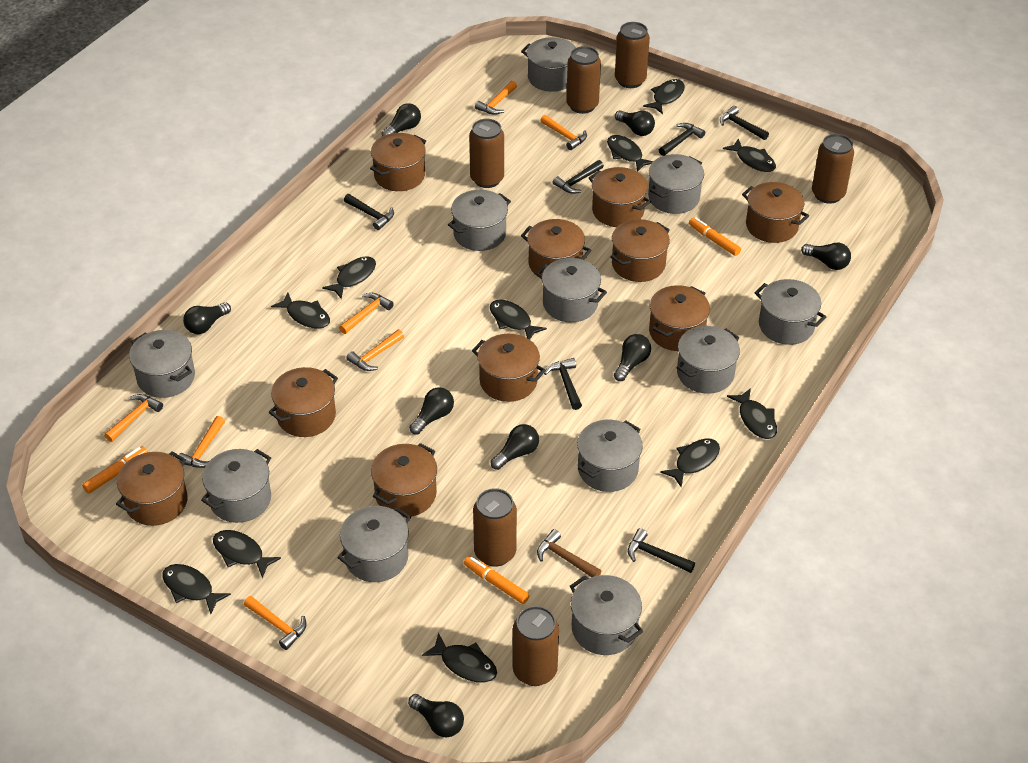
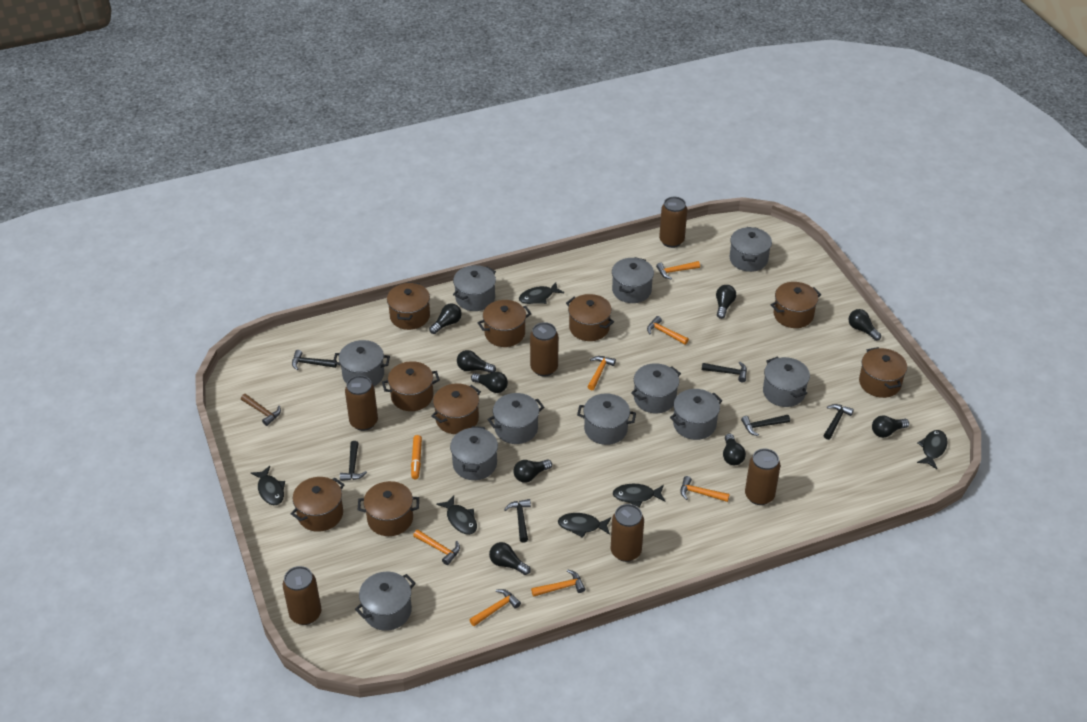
black fish: [162,564,231,614] [213,530,281,578] [271,293,330,329] [322,256,376,299] [422,633,497,683] [490,300,547,339] [607,135,653,172] [643,79,685,114] [660,439,720,488] [723,138,776,172] [727,388,777,439] = 11 -> [251,466,285,505] [436,495,477,535] [519,282,564,304] [558,513,611,538] [612,484,665,507] [917,430,947,469] = 6
black light bulb: [183,302,231,334] [381,103,421,136] [408,694,464,737] [409,387,454,435] [491,424,539,470] [614,334,651,381] [615,110,655,136] [801,243,851,270] = 8 -> [429,303,462,334] [457,350,496,373] [471,372,508,393] [489,542,531,575] [513,459,552,483] [716,285,736,319] [723,434,746,465] [848,309,881,341] [872,415,909,438] = 9
brown pot: [116,451,188,526] [268,367,338,437] [370,133,426,191] [371,443,437,517] [472,334,546,402] [521,219,592,276] [589,167,651,227] [610,219,670,282] [649,285,710,351] [742,182,809,243] = 10 -> [291,477,345,532] [358,481,419,536] [382,361,440,411] [387,282,430,330] [431,383,481,434] [478,300,532,347] [566,294,614,341] [771,282,821,328] [859,347,907,398] = 9
orange marker: [82,446,148,493] [464,556,529,604] [689,217,741,256] = 3 -> [411,435,422,479] = 1

